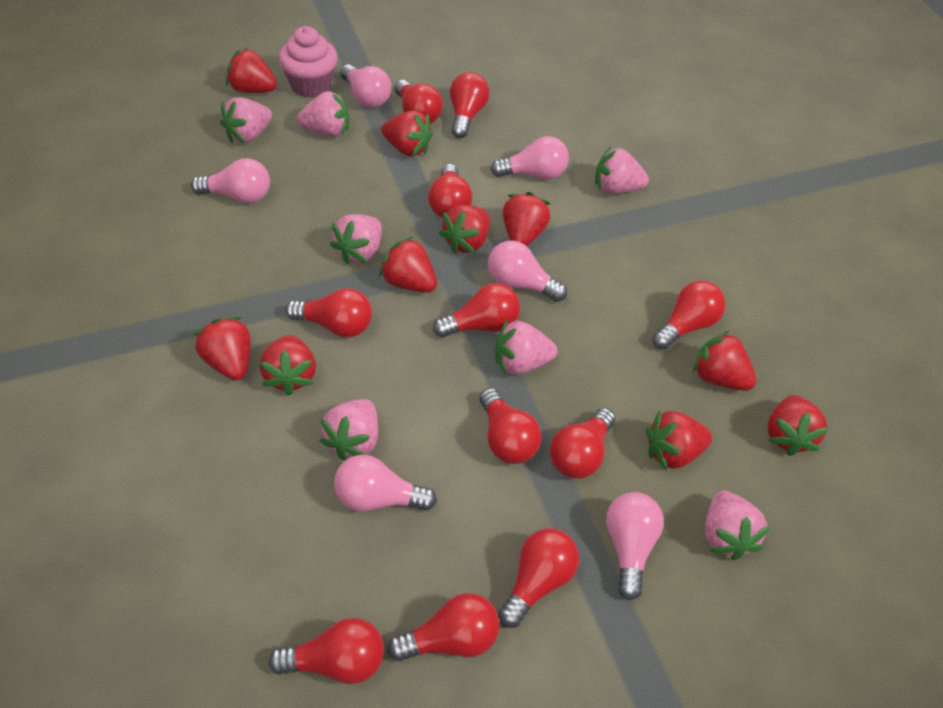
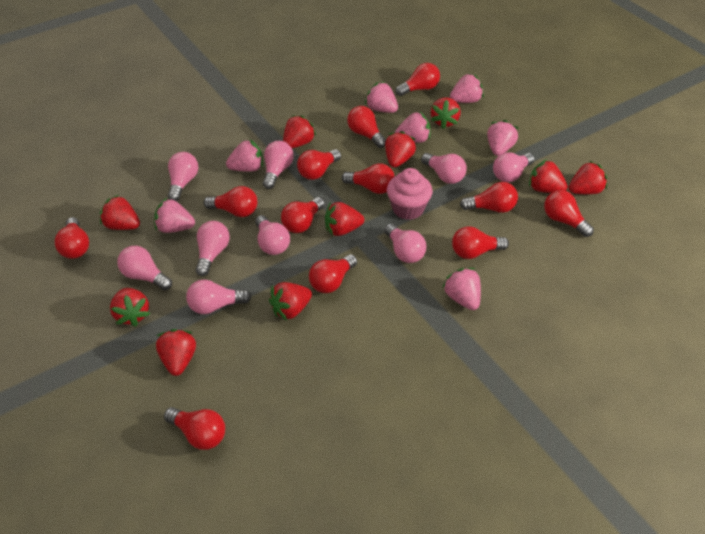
pink light bulb: [191,158,270,203] [334,455,437,511] [340,64,392,107] [488,241,567,302] [491,136,569,179] [606,492,664,600] = 6 -> [117,246,172,290] [168,152,198,201] [186,280,251,314] [195,221,230,276] [255,215,290,255] [263,141,294,189] [384,223,426,263] [421,153,467,184] [493,152,535,182] = 9
red light bulb: [269,618,384,684] [285,288,372,338] [388,593,500,661] [394,80,443,124] [428,164,472,218] [433,283,520,338] [450,72,490,138] [479,388,542,464] [498,528,579,628] [550,408,615,479] [652,281,726,350] = 11 -> [55,217,89,259] [164,407,225,450] [203,186,257,217] [281,197,325,233] [297,149,341,180] [309,254,357,293] [342,163,395,194] [347,106,386,148] [396,63,440,96] [452,226,509,259] [460,182,518,213] [544,190,594,237] = 12

